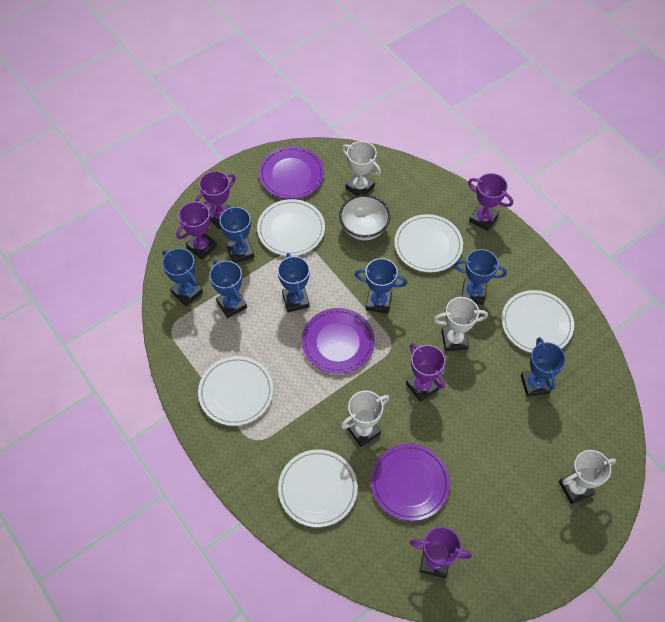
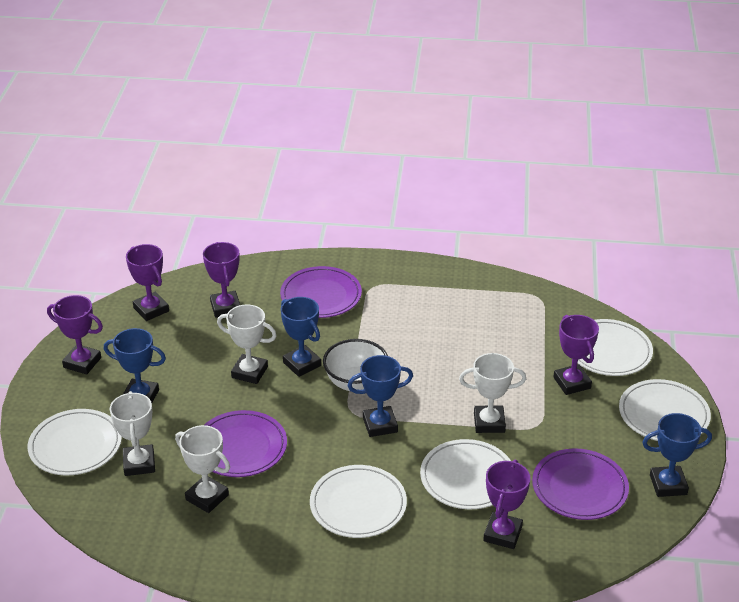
blue trophy: [162,248,203,306] [209,260,247,318] [219,205,254,263] [277,253,310,312] [355,258,407,314] [454,249,507,305] [521,337,566,397] = 7 -> [104,328,166,403] [281,297,321,377] [348,355,413,437] [642,413,712,497] = 4

